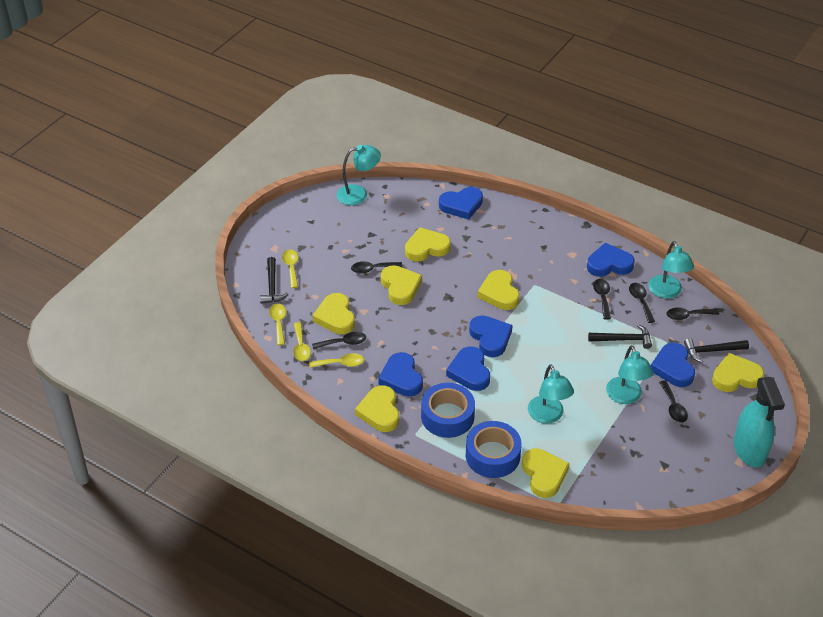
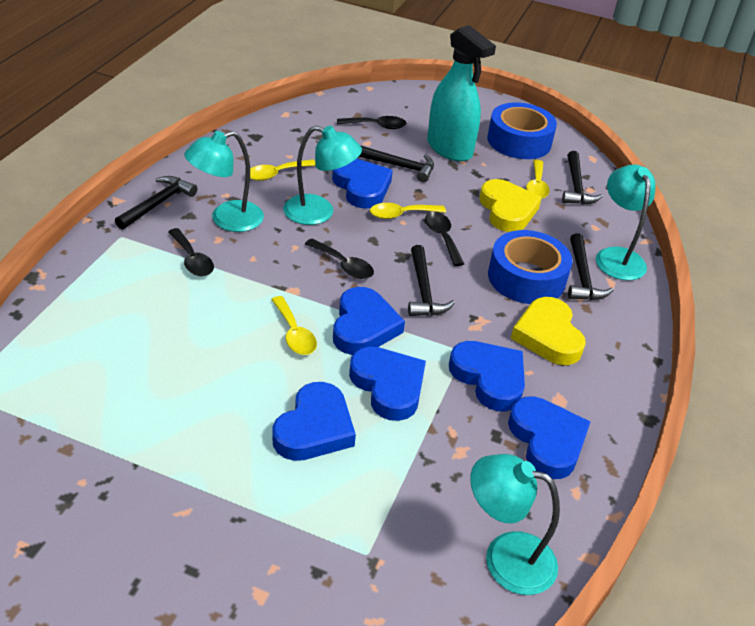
black hammer: [260,257,289,304] [588,324,652,349] [684,338,749,363] = 3 -> [115,176,197,230] [359,145,434,182] [408,245,455,316] [562,151,603,204] [568,233,613,300] = 5
black spoon: [312,332,366,349] [351,261,403,274] [593,279,611,320] [629,283,655,323] [659,380,688,422] [667,307,719,320] = 6 -> [168,228,214,277] [305,239,374,279] [337,116,406,129] [425,212,464,266] = 4
yellow heart: [312,293,355,334] [355,385,399,432] [381,265,422,305] [405,227,451,262] [477,270,520,310] [522,448,570,498] [712,353,764,392] = 7 -> [479,179,542,232] [511,297,586,365] = 2

